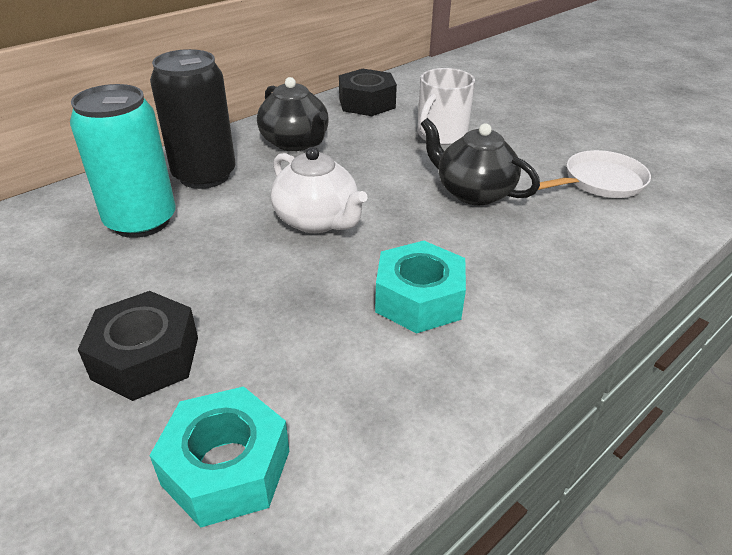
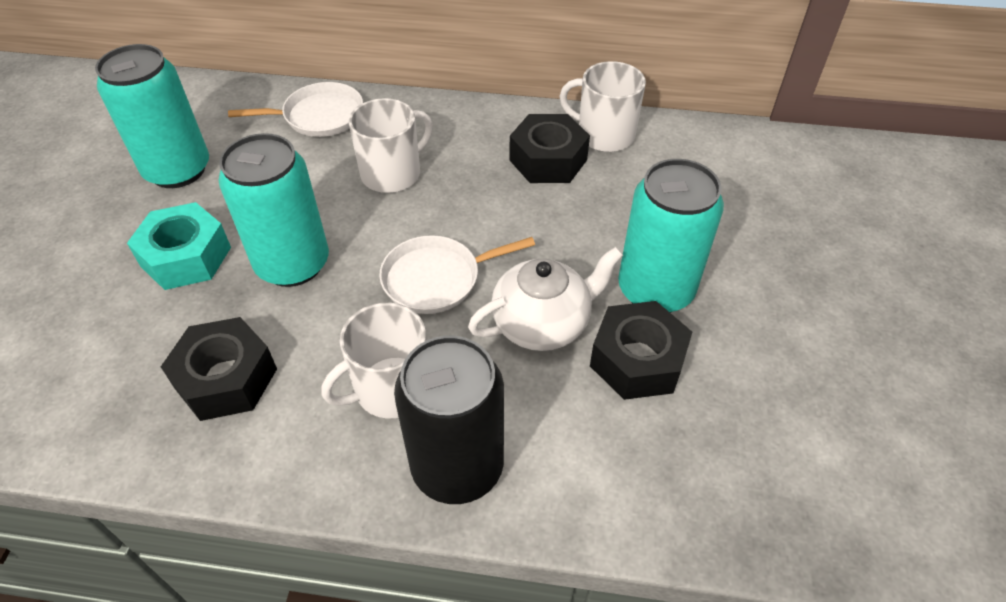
black nut: [78,291,198,401] [339,69,397,116] = 2 -> [161,317,277,421] [509,114,590,183] [590,301,692,400] = 3
black teapot: [257,77,329,151] [421,118,540,205] = 2 -> none = 0
turquoise can: [70,84,176,238] = 1 -> [95,44,209,188] [218,133,329,287] [618,159,724,313] = 3
turquoise nut: [149,386,289,528] [375,241,466,333] = 2 -> [127,202,231,290] = 1
white mug: [418,68,475,145] = 1 -> [321,303,427,418] [349,98,433,193] [560,61,646,152] = 3
white pan: [538,150,651,198] = 1 -> [228,82,363,137] [379,235,535,314] = 2

